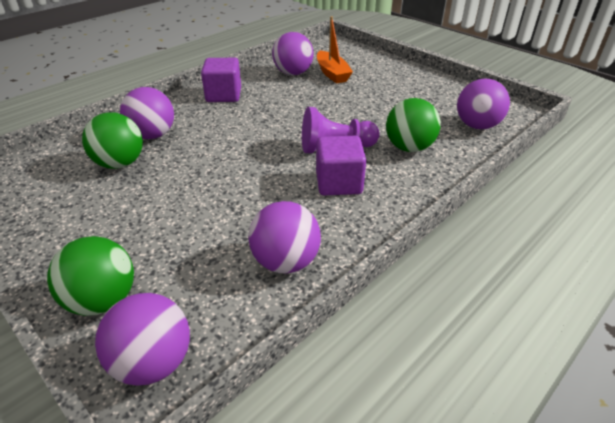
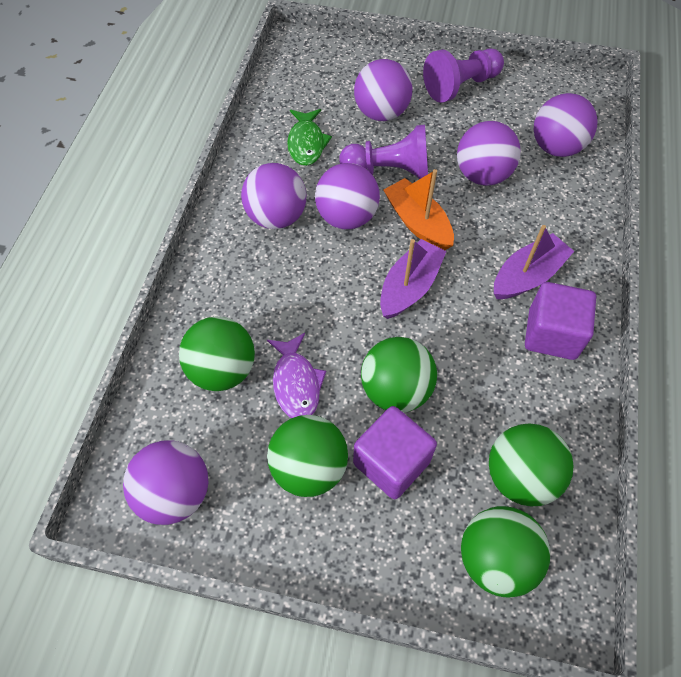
green ball: [47,236,134,316] [82,112,143,169] [386,98,441,152] = 3 -> [179,316,255,391] [267,415,348,497] [361,337,437,413] [461,506,550,598] [489,423,574,507] = 5
green fish: none = 0 -> [287,109,332,166] = 1
purple ball: [95,293,190,386] [120,87,174,139] [248,201,321,273] [272,32,313,75] [457,78,510,130] = 5 -> [123,440,208,525] [241,163,306,229] [315,163,380,229] [354,59,413,121] [457,121,521,186] [534,93,598,157] = 6
purple boat: none = 0 -> [380,239,447,319] [494,225,574,299] = 2
purple fish: none = 0 -> [267,333,326,418] = 1
purple pawn: [302,107,380,154] = 1 -> [339,125,428,179] [423,48,504,103] = 2

